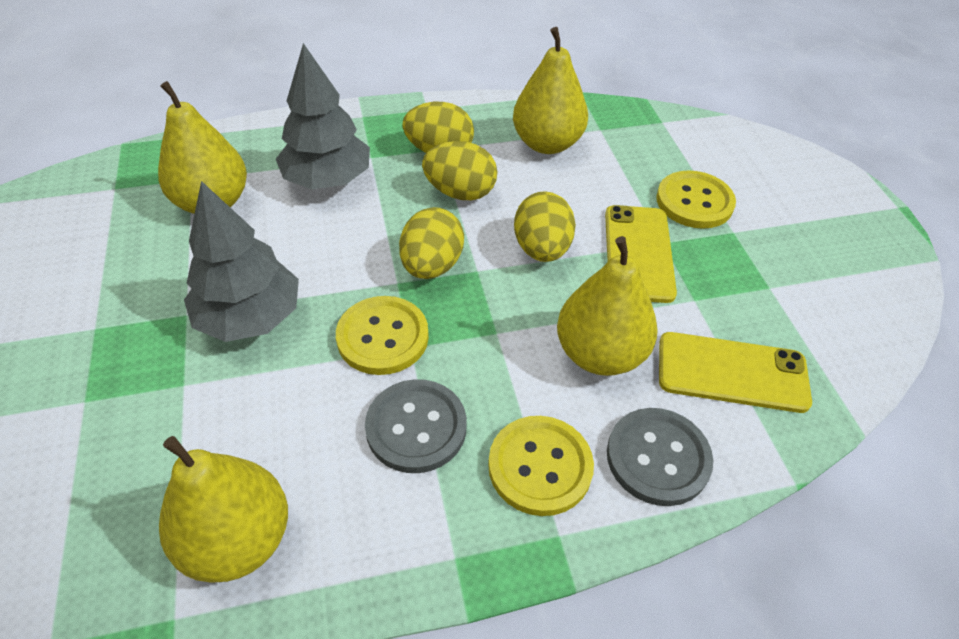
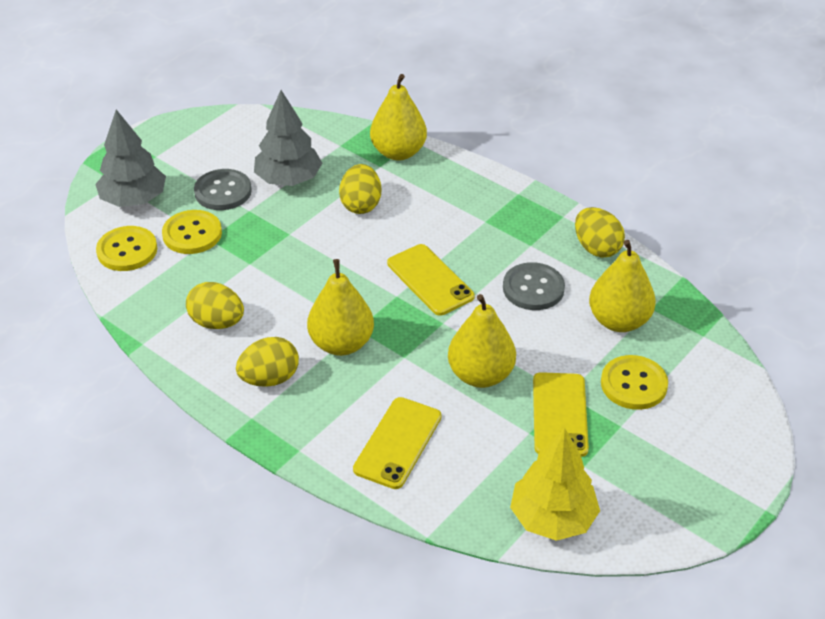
yellow phone: [605,205,677,303] [659,332,812,413] = 2 -> [353,397,442,489] [387,244,475,316] [533,372,589,457] = 3
yellow tree: none = 0 -> [510,428,600,541] = 1

